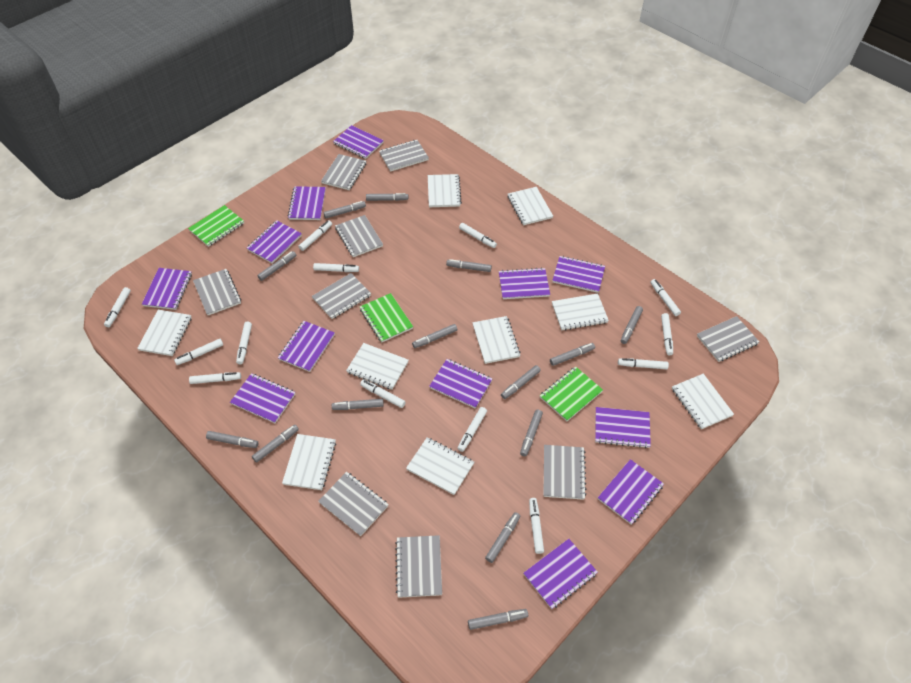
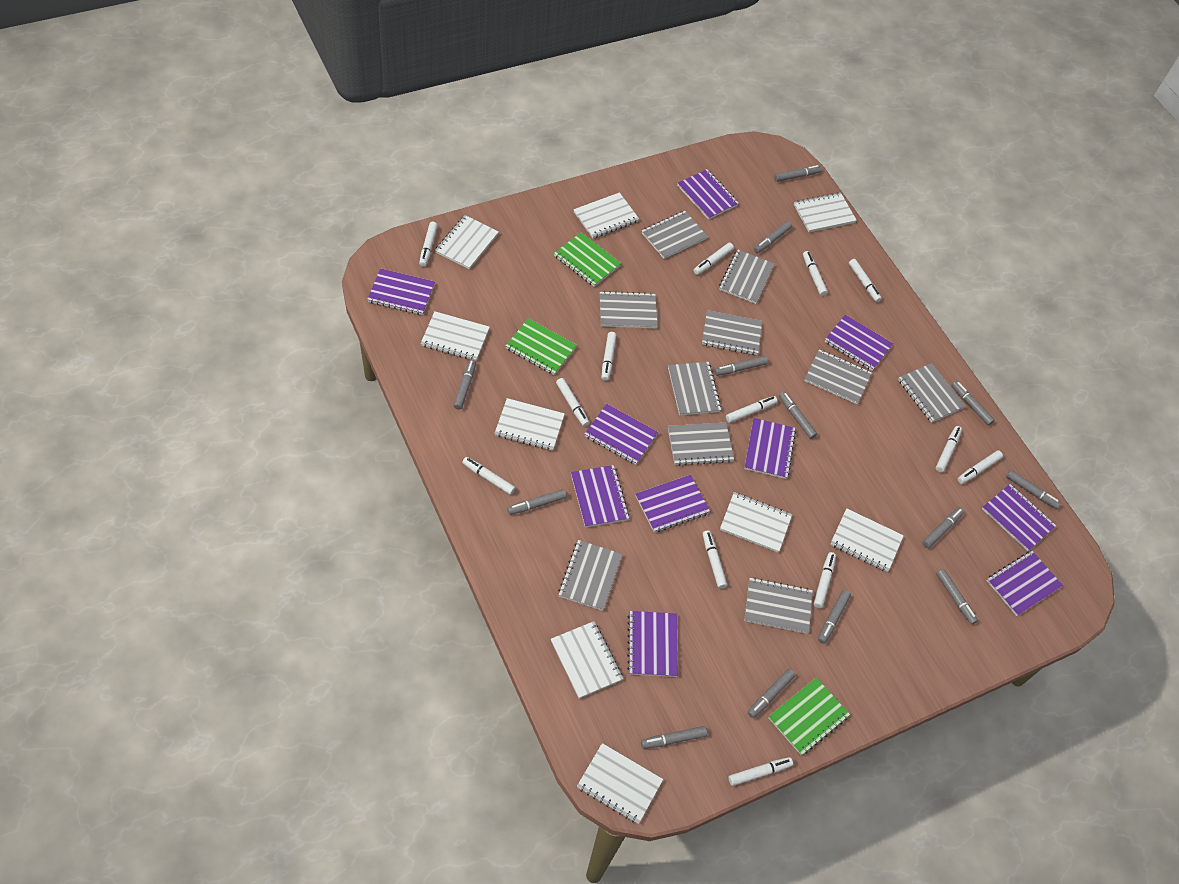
grey marker: [206,431,258,448] [252,425,299,463] [257,251,296,281] [324,201,366,218] [332,399,384,410] [366,193,408,201] [412,324,457,348] [446,259,492,272] [468,609,528,630] [485,512,520,563] [501,365,541,399] [520,410,543,456] [550,343,595,366] [621,306,643,344] = 14 -> [453,359,476,410] [507,489,567,515] [641,726,707,749] [714,356,768,376] [748,669,795,718] [754,221,792,253] [774,165,822,182] [779,392,817,439] [818,590,851,644] [922,507,964,548] [936,569,978,625] [951,381,995,426] [1006,470,1061,509] = 13
grey notebook: [193,269,241,315] [312,273,371,319] [318,472,389,536] [321,154,366,190] [335,215,383,257] [379,140,429,172] [395,535,442,598] [543,445,586,500] [697,316,759,362] = 9 -> [558,540,622,611] [600,291,658,328] [642,211,708,259] [668,362,722,416] [668,423,734,466] [702,310,762,355] [719,250,774,304] [744,577,813,634] [804,349,872,404] [898,363,965,423] = 10
purple notebook: [142,268,192,310] [230,373,295,423] [247,221,302,264] [278,321,335,372] [288,186,326,220] [333,125,384,159] [429,359,492,409] [499,268,550,299] [524,539,598,609] [552,256,605,293] [595,407,651,448] [598,459,664,525] = 12 -> [367,268,435,315] [571,465,630,528] [585,404,658,465] [627,611,678,677] [636,475,710,533] [677,169,739,220] [744,418,796,479] [825,315,893,371] [982,484,1056,551] [987,551,1063,616] = 10

